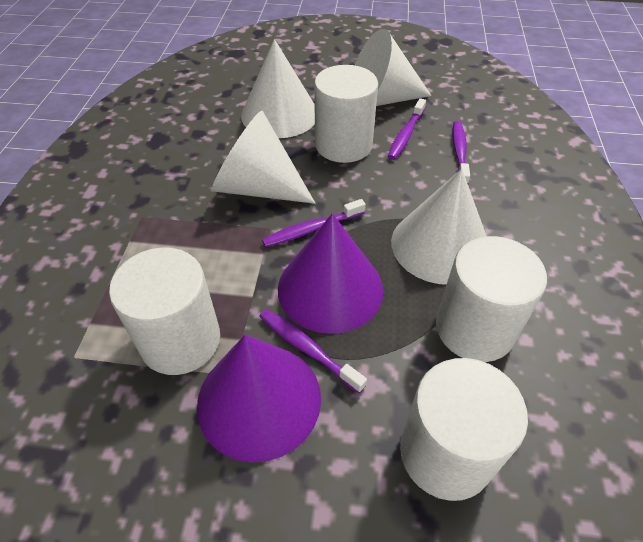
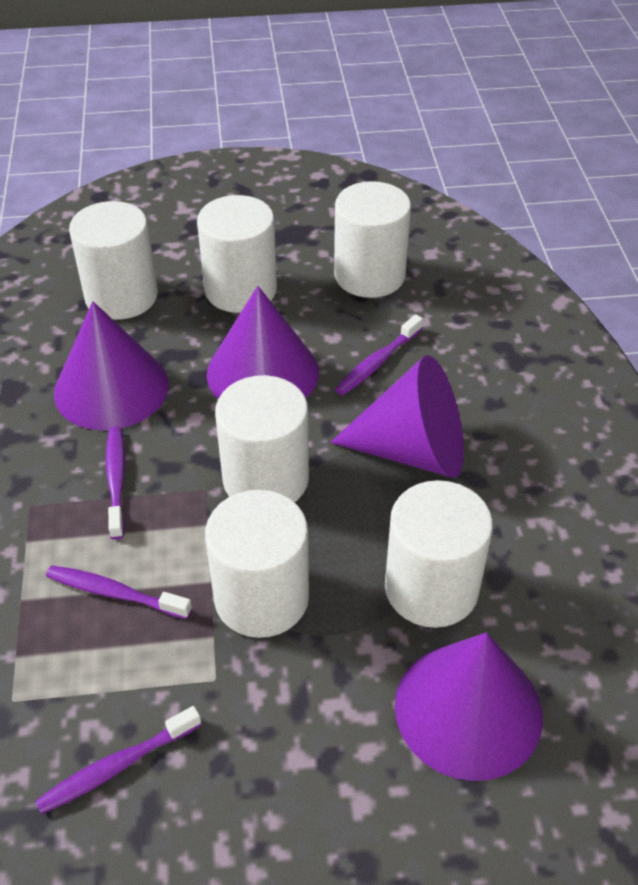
purple cone: [197,335,321,463] [278,213,383,334] = 2 -> [54,301,169,430] [207,286,319,399] [330,355,464,478] [395,632,543,781] = 4
white cone: [212,111,315,204] [241,39,315,138] [355,29,431,106] [391,169,486,285] = 4 -> none = 0
white cylinder: [109,247,220,375] [314,65,378,163] [400,358,528,501] [436,236,547,362] = 4 -> [69,201,158,320] [197,195,277,313] [205,490,309,638] [215,375,309,503] [334,181,411,298] [385,480,493,628] = 6

